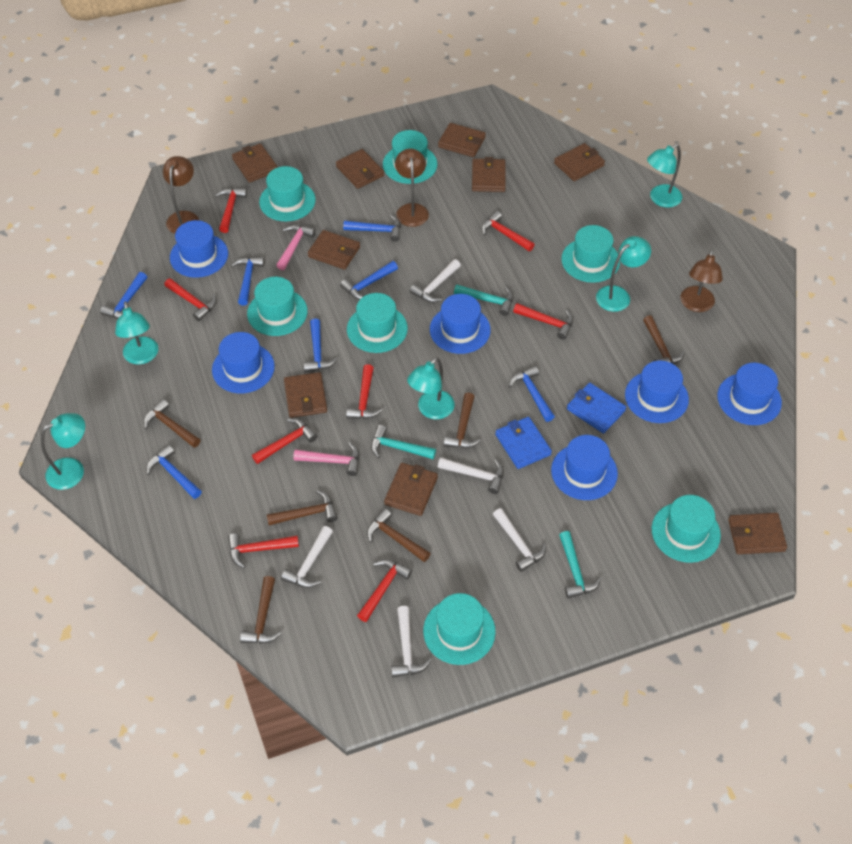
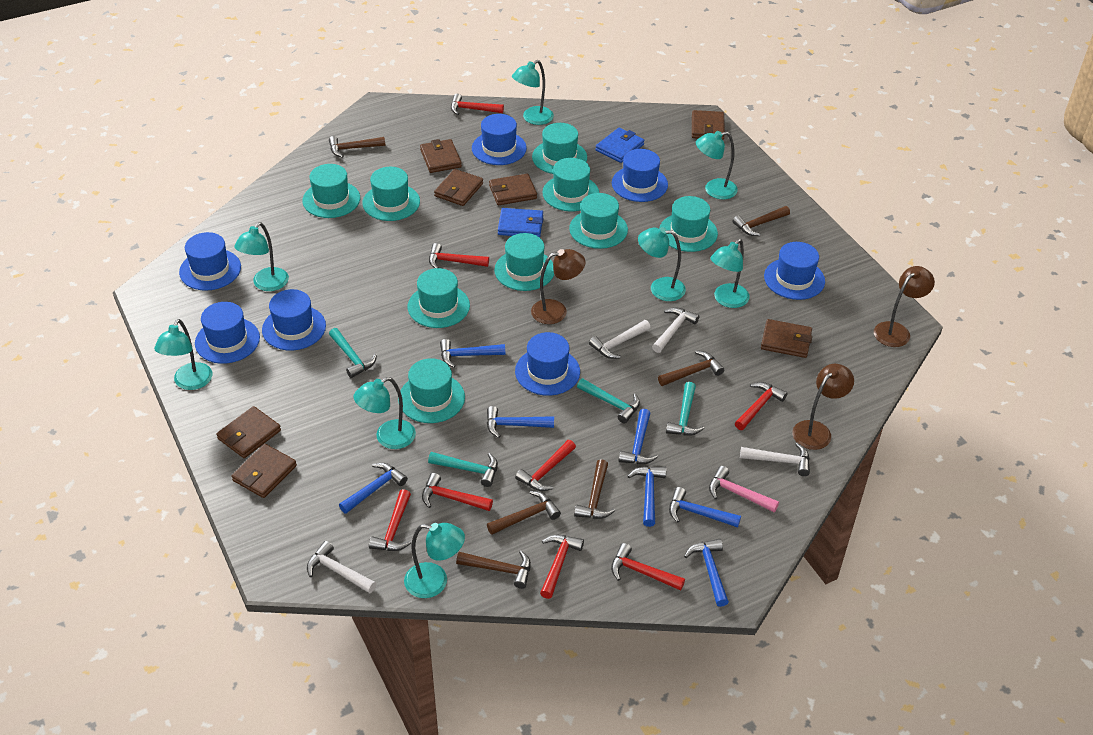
blue hat: [170,220,228,278] [212,332,275,393] [430,294,491,354] [551,435,618,500] [625,361,689,423] [717,363,782,425] = 6 -> [179,232,241,291] [195,302,260,364] [262,289,326,350] [472,114,527,165] [515,332,580,396] [612,149,668,202] [764,242,825,300] = 7
brown wallet: [232,143,278,183] [284,372,327,418] [308,230,360,270] [336,149,384,189] [384,463,438,516] [438,123,486,157] [472,157,506,192] [554,143,605,181] [728,513,787,554] = 9 -> [216,406,281,458] [232,444,297,498] [420,139,462,173] [434,169,483,206] [489,174,537,205] [692,110,725,140] [761,319,812,358] = 7
pink hammer: [276,225,316,270] [293,442,360,476] = 2 -> [709,466,779,512] = 1
turquoise hammer: [371,425,436,460] [454,284,513,316] [559,531,602,598] = 3 -> [329,328,377,378] [428,452,498,487] [577,378,640,424] [666,382,705,436] = 4
turquoise hat: [247,277,308,336] [259,166,316,221] [347,293,408,353] [383,130,437,184] [423,593,496,665] [561,225,620,283] [652,495,721,563] = 7 -> [303,164,360,218] [362,167,420,221] [398,358,465,423] [408,268,470,328] [494,233,554,291] [532,123,587,174] [542,158,599,212] [569,193,628,249] [659,196,718,252] = 9
turquoise lamp: [41,413,85,490] [115,302,158,365] [407,357,455,419] [596,236,651,312] [647,144,682,208] = 5 -> [154,319,212,390] [234,222,289,291] [353,377,416,449] [404,523,465,598] [512,60,554,125] [638,227,686,301] [696,131,738,199] [711,239,750,308] = 8
white hammer: [281,526,333,588] [391,606,431,677] [410,259,461,303] [438,457,504,494] [493,508,546,572] = 5 -> [307,541,376,593] [589,320,651,359] [652,307,699,353] [740,443,810,476] = 4

